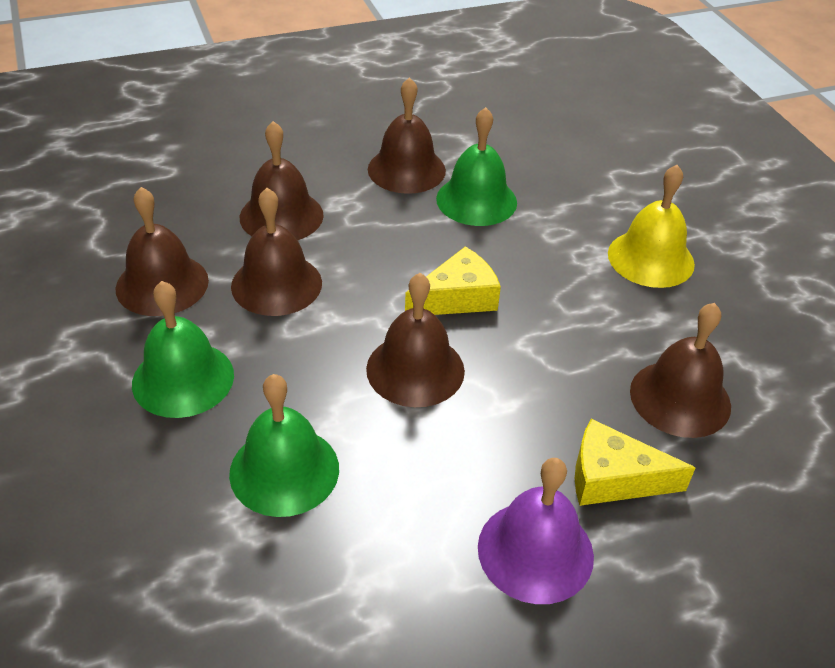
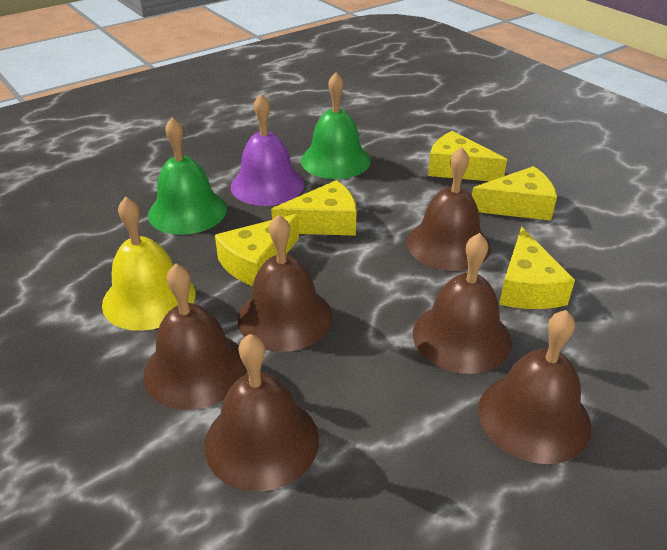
green bell: [132,281,234,418] [229,374,339,517] [436,107,517,226] = 3 -> [148,117,227,235] [301,72,371,179] = 2
yellow cheese: [405,246,501,315] [575,419,695,506] = 2 -> [215,214,299,286] [271,180,357,236] [428,131,507,181] [472,166,557,221] [499,227,575,309] = 5

